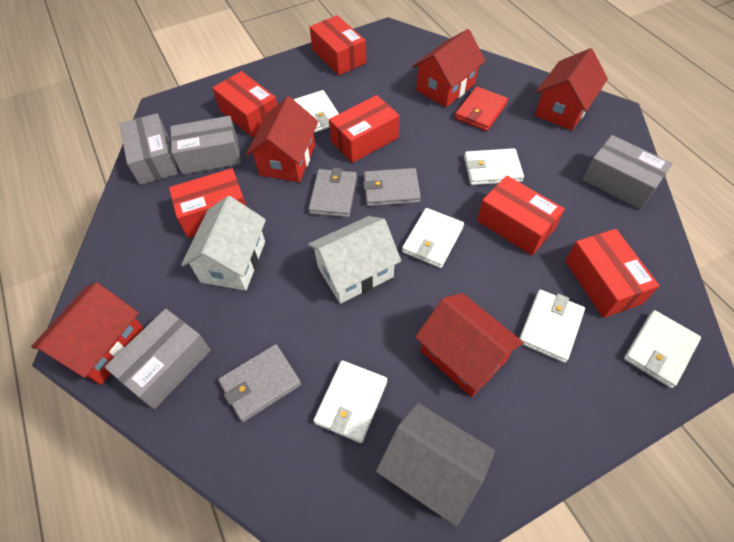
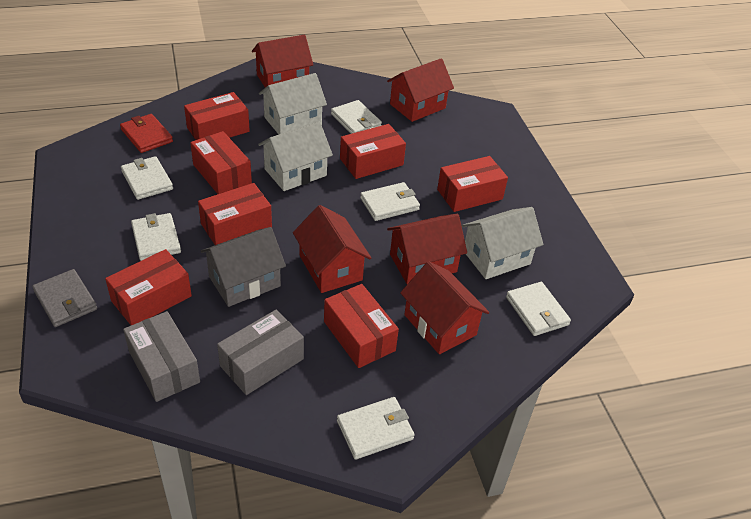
grey box: [105,309,211,409] [119,113,178,185] [170,116,241,175] [583,135,673,210] = 4 -> [123,311,200,402] [217,310,304,395] = 2
grey wallet: [218,344,301,422] [308,168,357,217] [363,168,421,207] = 3 -> [32,269,97,327] = 1
red box: [169,168,246,238] [212,71,277,137] [310,15,366,75] [329,95,400,163] [477,176,565,255] [565,229,660,318] = 6 -> [105,249,192,325] [184,92,250,140] [190,131,252,194] [198,183,272,245] [324,284,399,368] [340,124,406,179] [437,156,508,212] = 7
white house: [181,196,266,291] [308,216,401,304] = 2 -> [258,122,333,191] [259,73,327,134] [462,207,543,279] = 3

